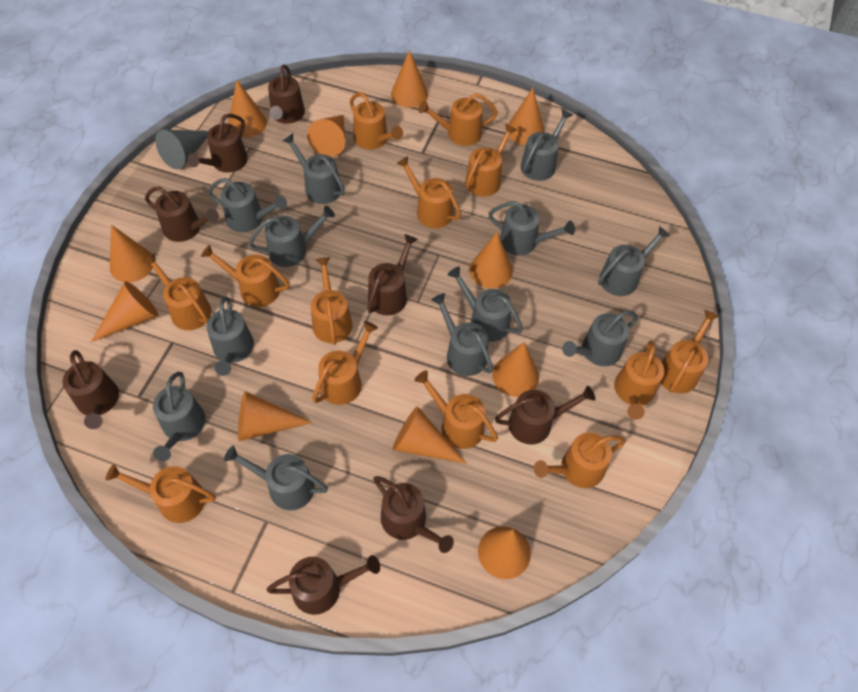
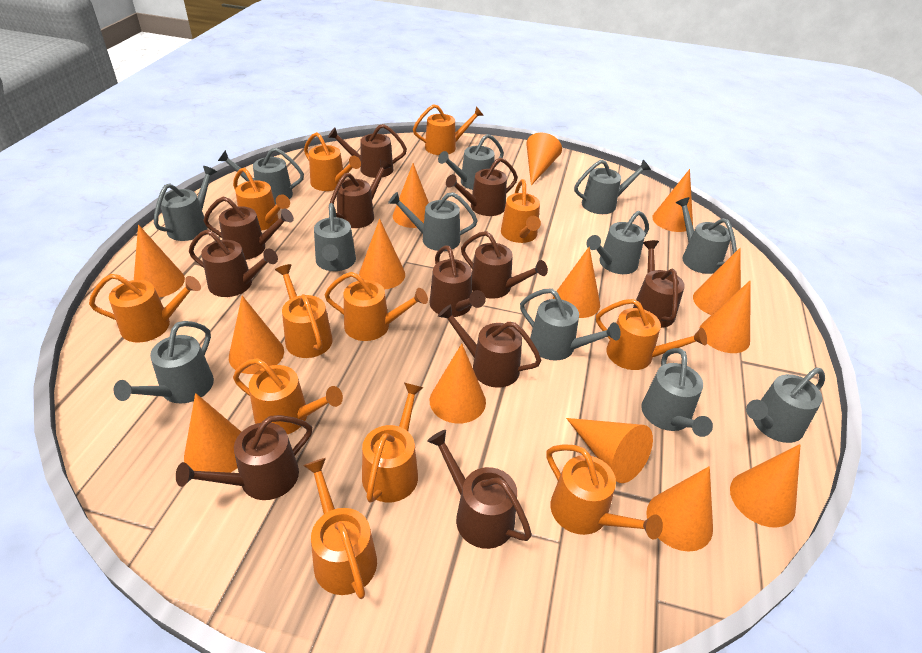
brown watering can: [63,350,119,429] [145,187,219,242] [188,114,248,173] [267,555,380,615] [268,64,305,124] [367,234,418,316] [373,476,454,553] [495,386,595,445] = 8 -> [176,415,312,500] [189,229,278,297] [203,197,294,260] [328,124,407,178] [330,159,392,228] [427,430,532,549] [430,245,486,317] [438,304,542,388] [446,158,518,216] [461,231,548,299] [633,240,685,328] = 11
grey cone: [155,130,208,169] = 1 -> none = 0
orange cone: [91,281,159,342] [110,225,153,282] [228,80,267,138] [238,391,313,441] [307,115,345,157] [391,50,428,108] [392,406,467,464] [469,232,513,289] [478,526,531,579] [492,342,539,397] [508,88,545,145] = 11 -> [134,225,185,298] [184,393,241,473] [229,296,284,374] [359,219,405,289] [393,163,429,228] [430,343,486,424] [527,133,562,185] [553,247,600,318] [566,418,653,483] [646,466,713,552] [652,169,693,232] [693,248,741,315] [699,280,751,353] [730,444,801,528] = 14
orange watering can: [106,464,216,523] [142,253,212,330] [201,244,289,307] [311,257,353,345] [312,321,378,405] [350,92,403,150] [397,156,461,228] [414,370,498,449] [418,93,498,146] [465,123,517,197] [534,433,626,488] [614,340,664,420] [661,310,719,393] = 13 -> [89,274,201,342] [233,168,290,231] [233,358,343,434] [275,264,332,358] [303,458,377,599] [304,132,361,191] [324,272,428,341] [362,383,424,503] [413,104,484,155] [501,179,541,243] [546,444,663,539] [596,299,707,370] = 12

